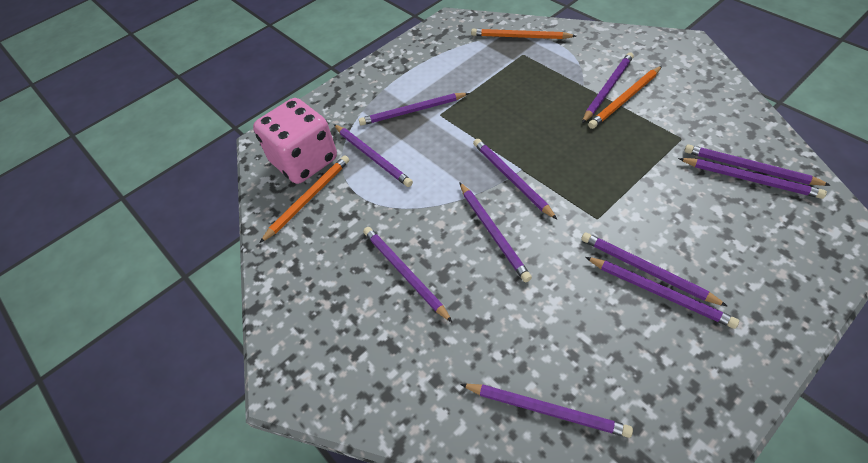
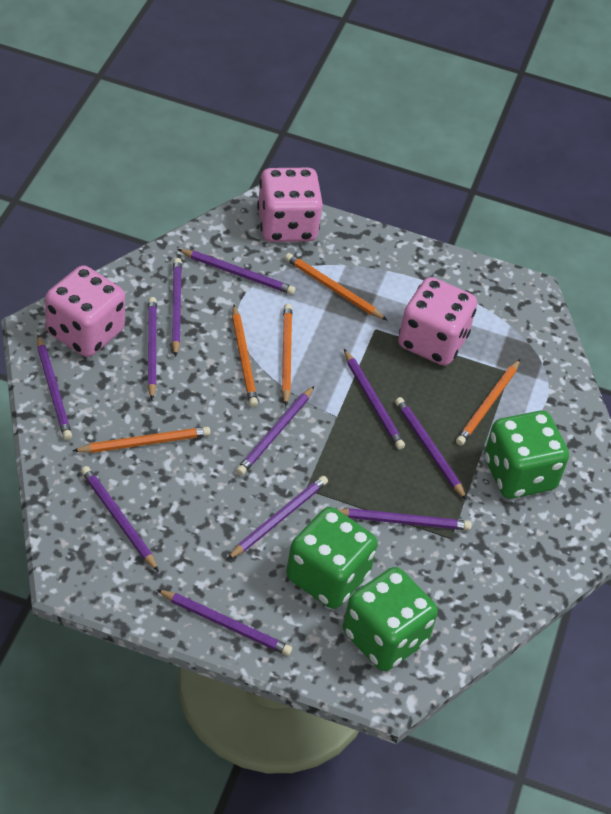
green dice: none = 0 -> [286,507,378,609] [343,567,438,671] [484,411,569,499] = 3
orange pencil: [260,155,349,243] [471,29,576,39] [588,66,662,129] = 3 -> [72,427,211,453] [232,305,258,407] [282,304,292,406] [285,253,387,320] [456,359,520,446] = 5
pink dice: [253,98,337,184] = 1 -> [45,265,125,357] [257,168,323,242] [398,277,477,366] = 3

